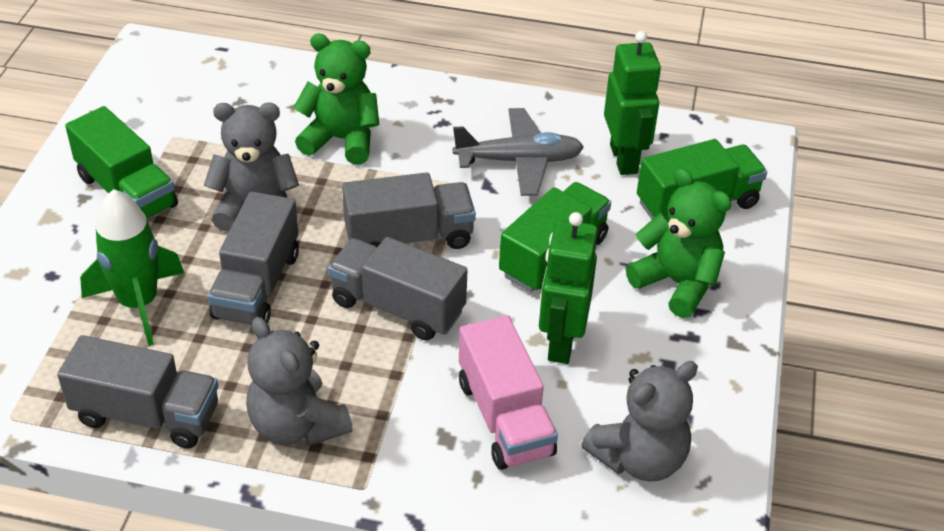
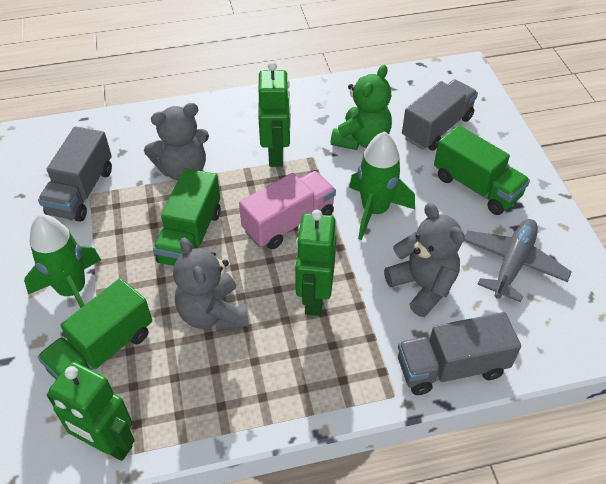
green robot: [539,212,598,364] [604,31,661,175] = 2 -> [47,362,135,461] [258,61,291,167] [295,210,336,316] = 3
green rocket: [80,189,184,346] = 1 -> [24,214,101,308] [349,131,415,240] = 2
green teddy bear: [293,34,379,164] [626,168,732,318] = 2 -> [331,65,392,150] = 1
grey truck: [57,335,218,449] [208,191,299,325] [328,237,467,341] [342,172,476,249] = 4 -> [38,127,112,222] [398,312,521,395] [402,80,478,151] = 3

